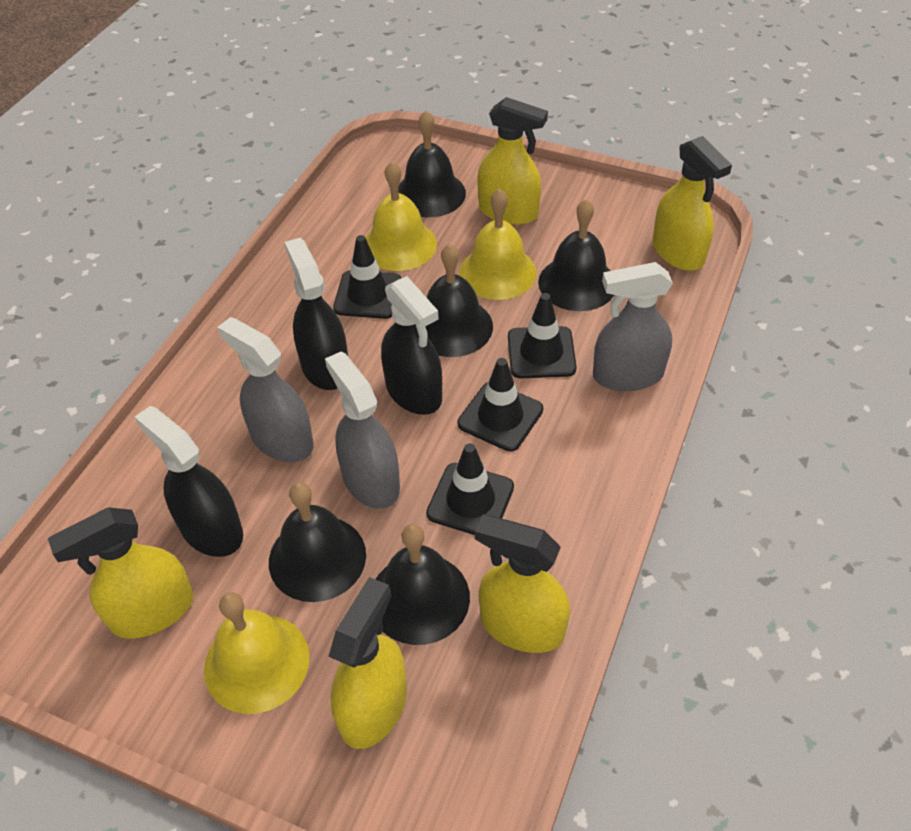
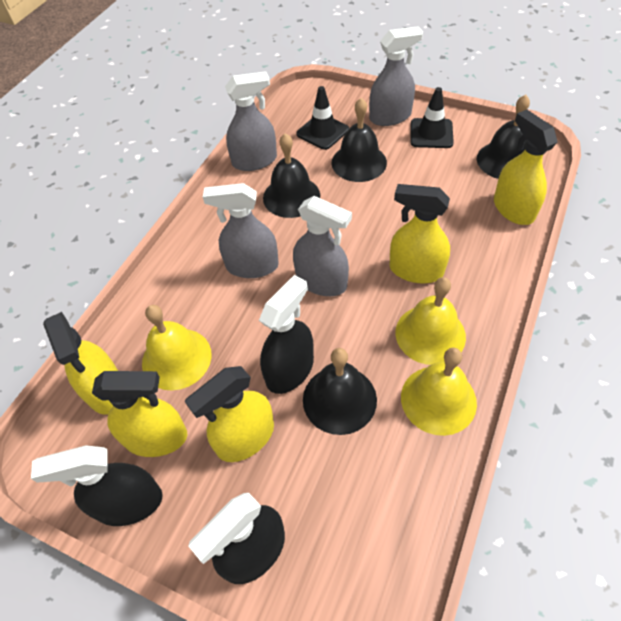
black bell: [269,482,366,602] [376,524,470,645] [399,110,466,217] [425,243,493,357] [538,199,614,311] = 5 -> [263,133,320,218] [303,348,377,435] [332,98,387,182] [477,95,530,179] = 4
black traffic cone: [333,235,401,319] [426,443,514,535] [458,358,543,452] [508,293,577,378] = 4 -> [297,86,349,150] [411,87,454,148] = 2
grey spray bottle: [217,317,313,462] [325,351,400,509] [593,262,673,391] = 3 -> [203,183,279,278] [225,71,277,171] [293,196,352,296] [369,26,423,126] = 4

